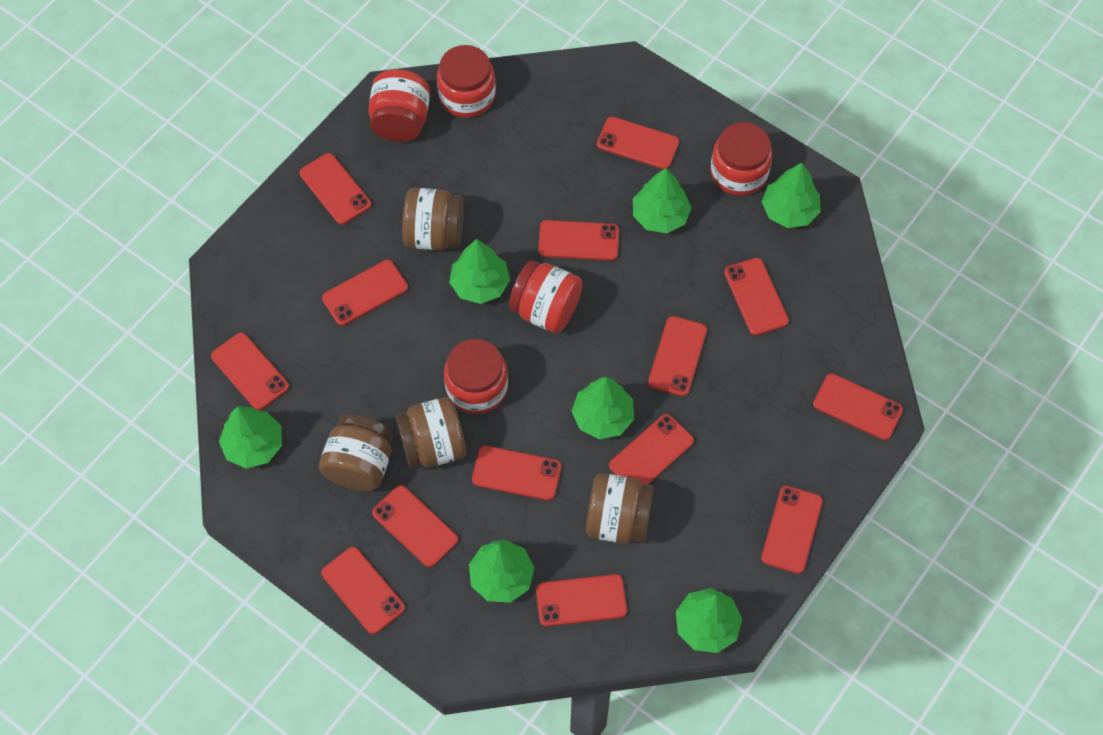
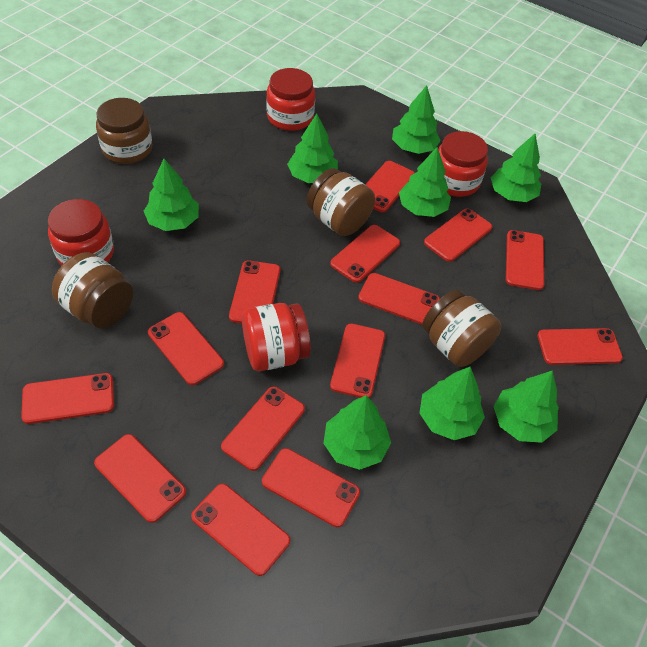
green tree: [219,406,282,468] [449,239,510,304] [469,540,535,603] [572,377,634,439] [633,168,691,233] [676,588,742,653] [762,163,821,228] = 7 -> [144,159,199,231] [287,114,338,183] [323,395,391,470] [392,85,441,154] [399,147,451,217] [419,367,485,440] [491,134,541,202] [493,370,559,443] = 8
red jar: [368,69,430,142] [437,45,496,118] [444,339,508,414] [509,261,582,333] [711,122,773,196] = 5 -> [48,199,114,265] [242,303,311,371] [266,68,315,131] [438,131,488,197] = 4

